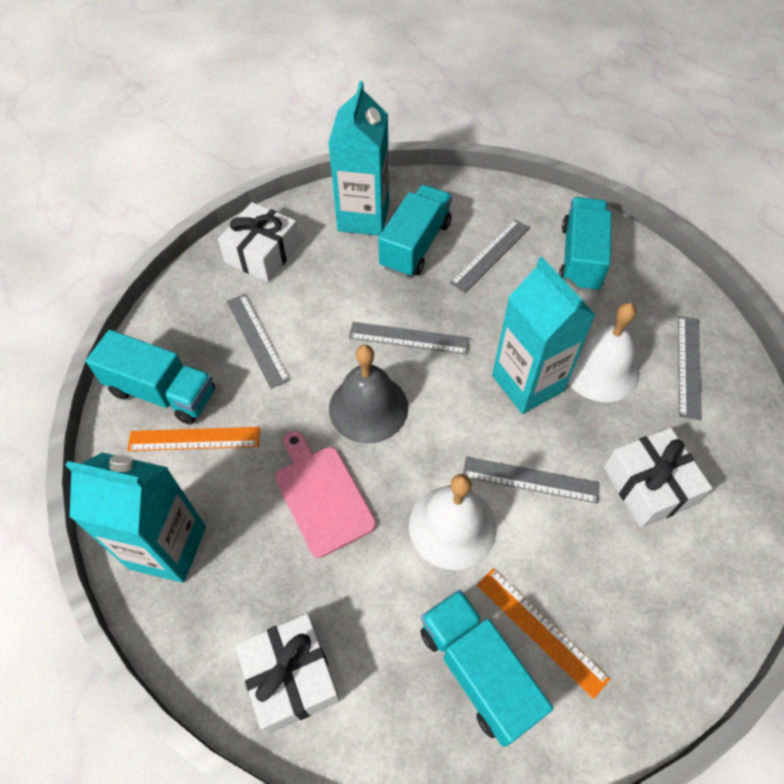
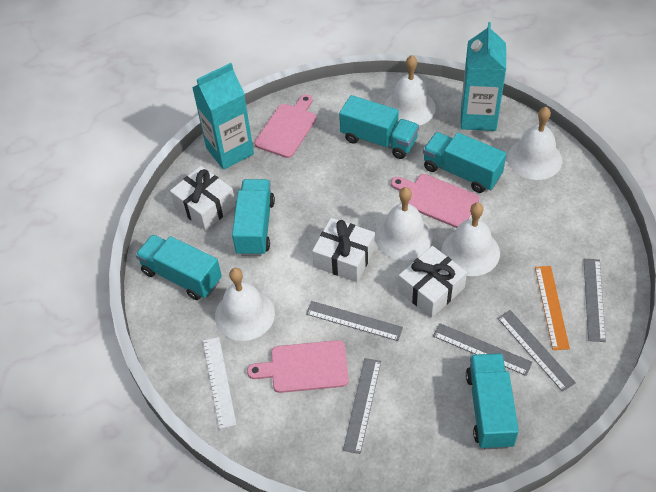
grey bell: [329,345,408,444] = 1 -> none = 0
orange ruler: [127,427,260,451] [477,568,610,699] = 2 -> [535,266,570,350] = 1
pink cutting board: [275,431,376,558] = 1 -> [247,340,349,393] [254,94,317,158] [391,174,479,228] = 3
turquoise carton: [66,452,206,583] [328,81,389,236] [492,257,596,414] = 3 -> [192,63,254,170] [460,22,506,131] = 2
turquoise truck: [86,330,215,425] [378,185,452,278] [420,589,553,747] [559,197,611,293] = 4 -> [136,234,222,300] [232,179,275,256] [339,95,419,159] [423,132,506,193] [466,354,519,449] = 5
white bell: [409,474,497,570] [568,303,640,402] = 2 -> [215,268,275,341] [375,187,432,260] [384,55,436,126] [441,203,500,276] [507,107,562,180] = 5
white ruler: none = 0 -> [203,337,237,429] = 1

